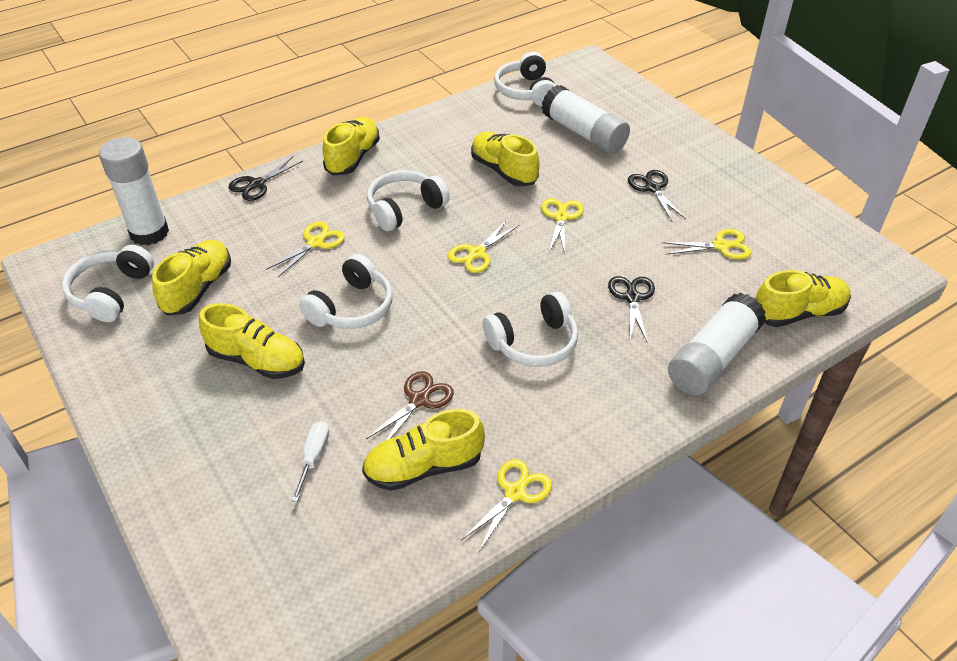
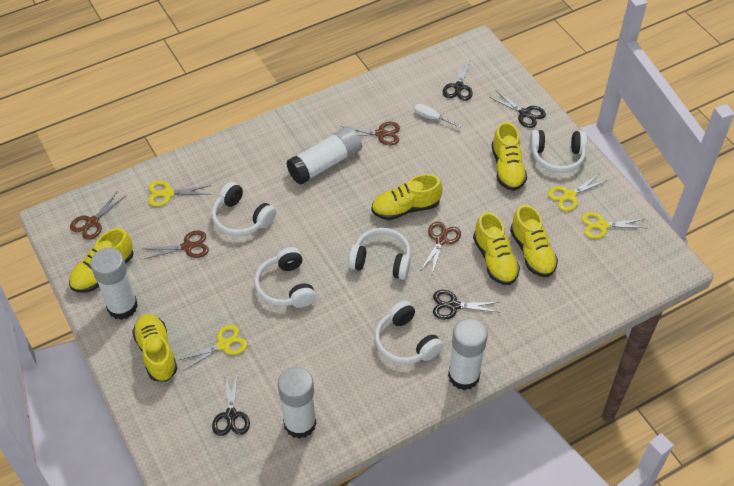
black scissors: [228,156,303,201] [608,276,655,343] [628,170,686,221] = 3 -> [212,372,250,436] [433,290,501,320] [443,59,473,101] [489,91,546,128] = 4
brown scissors: [366,371,454,440] = 1 -> [70,191,126,240] [144,230,209,259] [341,122,400,145] [421,222,461,274] = 4
white glue stick: [99,137,169,245] [541,85,630,154] [668,293,766,395] = 3 -> [90,248,138,320] [278,367,316,439] [286,126,362,185] [448,318,488,390] = 4
yellow scissors: [266,221,345,277] [448,220,520,273] [461,459,552,552] [541,198,584,253] [662,229,752,259] = 5 -> [148,181,211,206] [177,324,248,371] [548,174,606,211] [582,212,646,239] = 4

